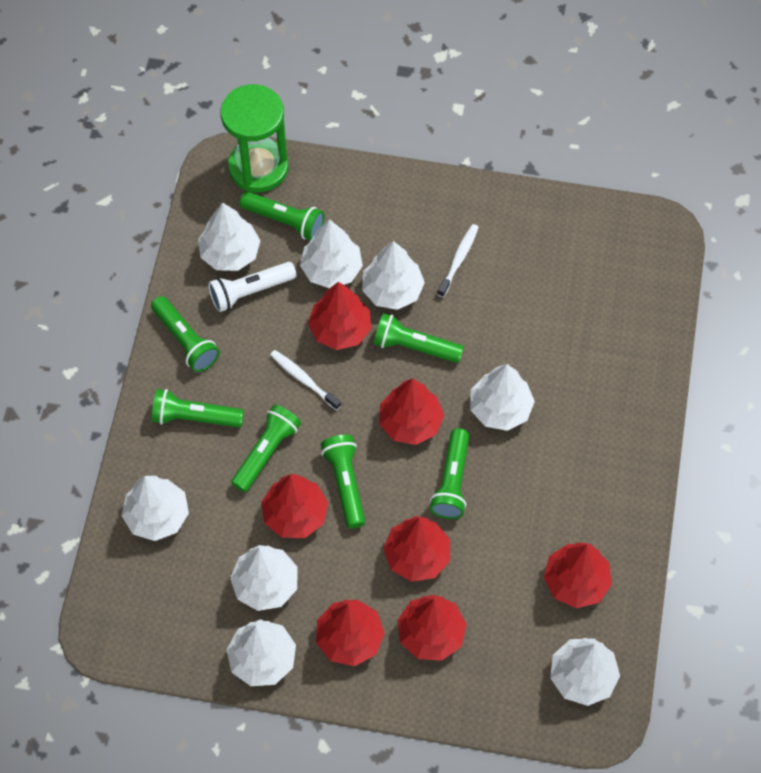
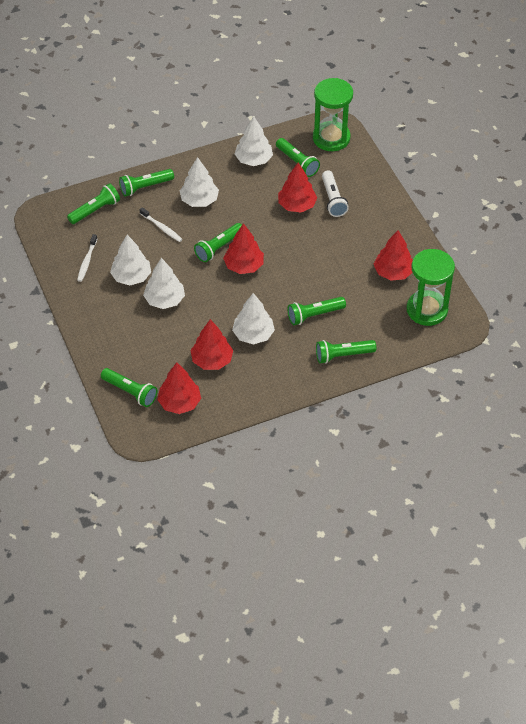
green hourglass: [221,84,288,193] = 1 -> [313,78,353,151] [407,249,455,326] = 2
red tree: [261,474,328,538] [308,282,371,350] [316,600,385,666] [379,378,444,445] [383,516,450,582] [398,594,467,661] [544,542,612,608] = 7 -> [157,362,201,414] [190,319,233,370] [223,223,264,274] [278,162,317,212] [374,230,413,281] = 5
white tree: [122,476,189,541] [198,202,261,271] [227,619,296,686] [230,545,298,611] [300,219,363,288] [362,241,425,310] [470,364,535,431] [550,638,620,706] = 8 -> [110,235,151,285] [143,258,185,309] [180,157,219,207] [232,293,275,344] [235,116,273,166] = 5

